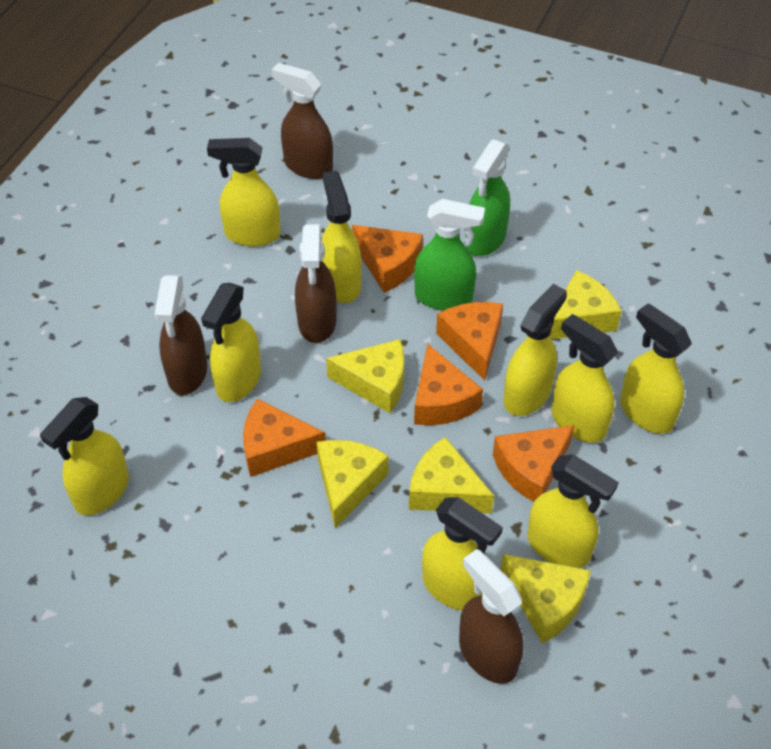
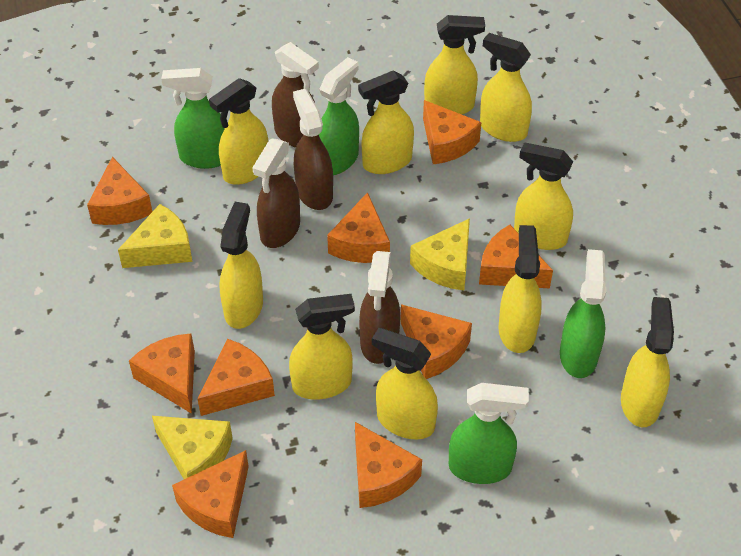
green spray bottle: [414,199,485,310] [465,139,510,256] = 2 -> [161,68,225,169] [319,57,359,175] [449,383,529,484] [560,249,607,378] = 4
orange cheese: [243,398,326,477] [352,225,423,293] [414,344,483,425] [436,302,503,381] [493,425,575,502] = 5 -> [87,157,153,225] [129,334,195,414] [172,450,249,538] [198,339,275,416] [327,192,390,263] [355,422,422,508] [400,304,472,379] [423,100,481,164] [479,225,553,288] = 9
yellow cheese: [317,440,389,528] [326,339,404,413] [409,437,494,513] [501,554,591,644] [548,270,622,339] = 5 -> [118,204,192,268] [152,416,233,479] [410,218,470,290] = 3
yellow spray bottle: [40,397,129,516] [201,283,261,402] [207,138,281,246] [321,171,361,303] [422,497,503,611] [504,284,567,416] [528,454,619,568] [552,314,618,443] [620,303,692,434] = 9 -> [209,78,268,185] [220,202,263,329] [289,294,355,400] [358,70,414,174] [372,328,438,440] [424,15,485,114] [480,33,532,142] [498,225,542,353] [514,142,573,250] [621,297,674,427] = 10

